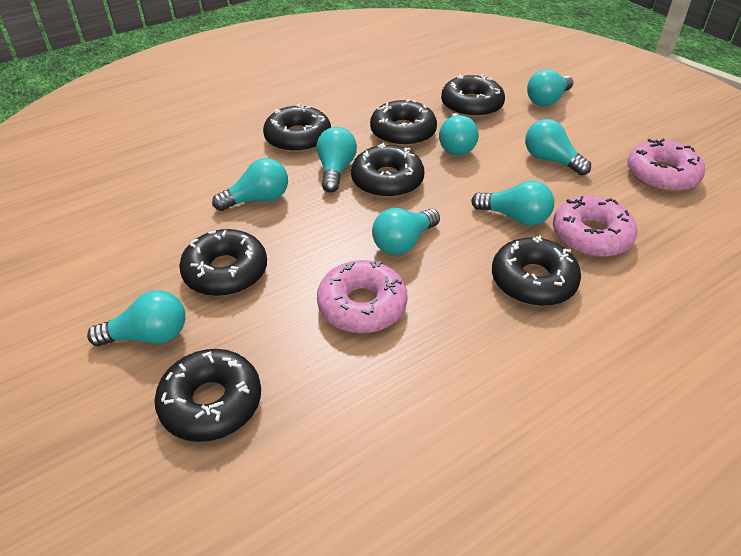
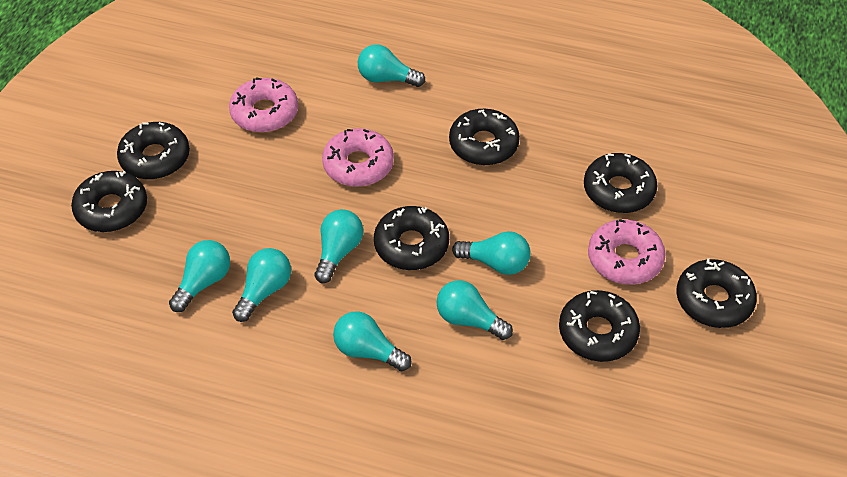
turquoise light bulb: [87,290,185,346] [212,158,288,211] [317,127,357,193] [372,208,440,255] [439,113,479,155] [471,181,554,226] [525,119,591,175] [527,69,574,106] = 8 -> [169,240,230,312] [232,248,291,322] [315,209,363,283] [333,311,412,371] [358,44,425,87] [436,280,513,340] [452,231,531,275] = 7

